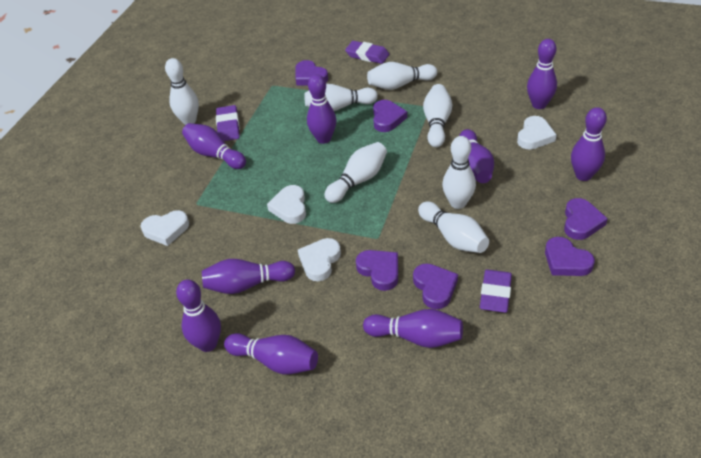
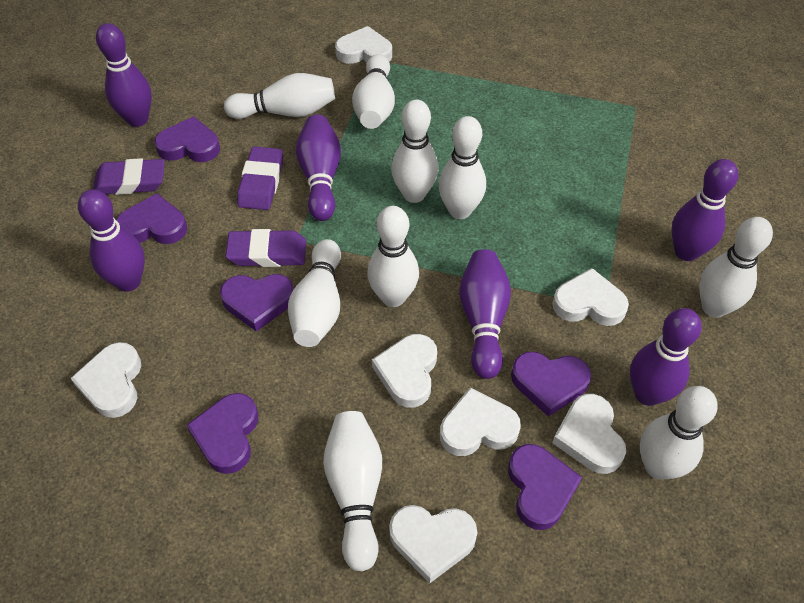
purple bowling pin: [176,279,221,352] [182,123,246,169] [202,259,295,294] [224,333,318,374] [307,74,337,144] [363,309,463,348] [459,129,494,183] [527,39,557,109] [571,107,607,181] = 9 -> [78,189,145,292] [96,23,152,127] [296,115,341,221] [459,249,511,379] [630,308,702,406] [671,159,738,261] = 6
white bowling pin: [165,58,199,125] [304,84,378,111] [324,142,387,203] [367,62,437,90] [418,201,489,253] [423,84,452,147] [442,136,476,209] = 7 -> [224,73,335,119] [288,239,341,347] [323,411,382,571] [352,54,395,129] [367,206,419,307] [391,100,438,203] [439,116,486,219] [640,386,718,480] [699,217,773,318] = 9
white heart: [140,210,189,246] [267,185,306,224] [298,238,341,281] [517,116,557,149] = 4 -> [70,342,142,418] [335,26,392,64] [372,334,437,408] [389,505,478,583] [440,388,521,456] [552,268,629,326] [552,394,626,474] = 7

